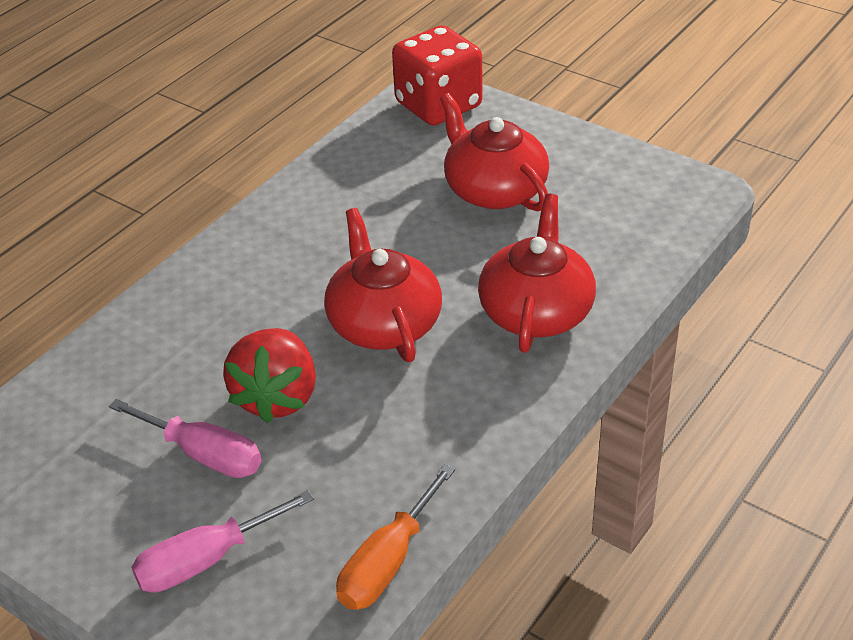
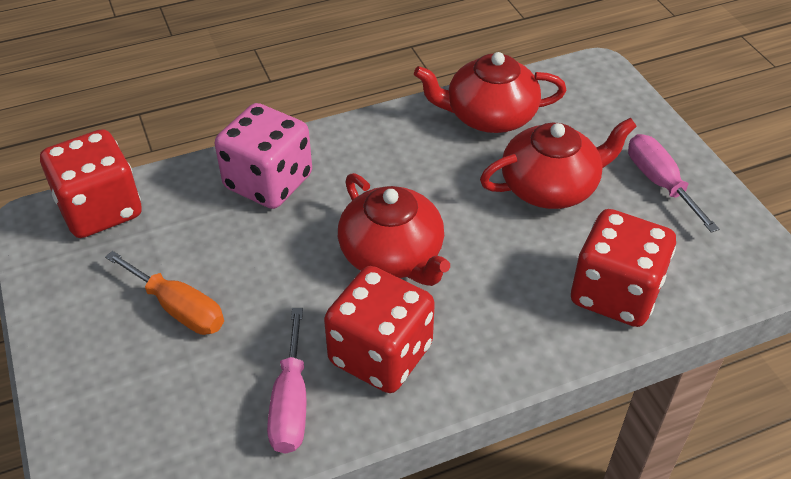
pink dice: none = 0 -> [215,103,312,209] = 1
red dice: [392,25,483,126] = 1 -> [40,129,142,238] [324,266,435,393] [571,209,676,327] = 3
red strawberry: [223,328,316,423] = 1 -> none = 0

